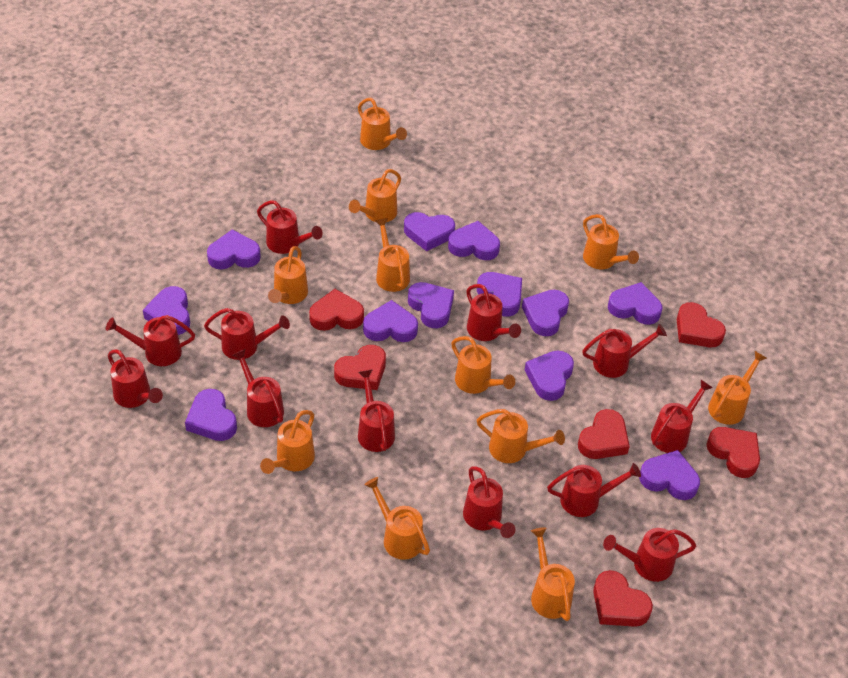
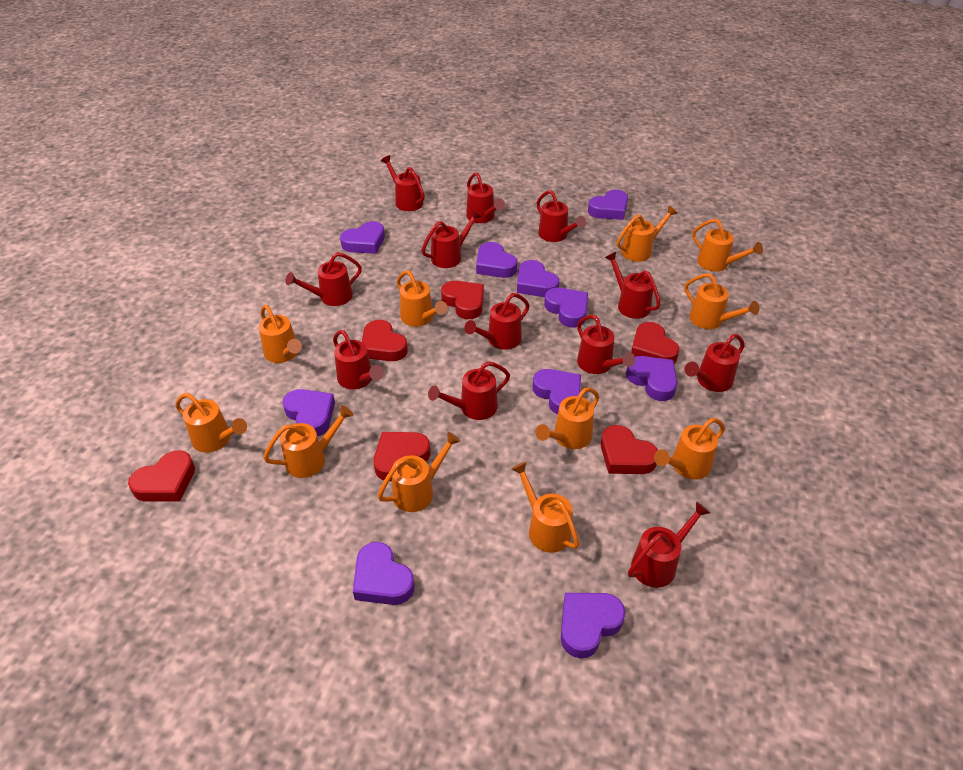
purple heart: [143,286,190,335] [185,389,237,441] [207,230,261,269] [363,300,418,342] [404,212,455,251] [408,282,454,328] [448,221,500,260] [477,272,522,317] [522,290,569,336] [525,351,574,401] [608,282,662,325] [639,450,700,500] = 12 -> [283,389,335,436] [340,221,385,254] [353,542,415,605] [476,242,517,278] [517,260,559,297] [533,369,581,415] [544,287,588,327] [561,593,626,658] [588,190,628,220] [626,356,678,401] = 10

